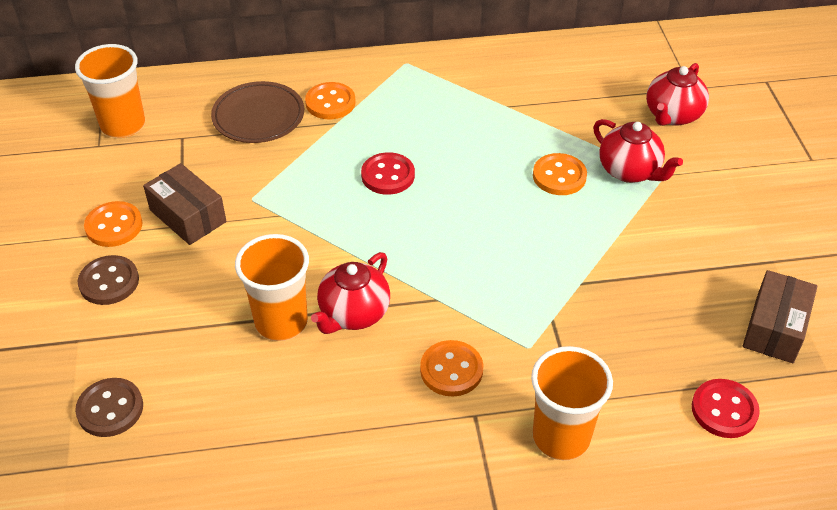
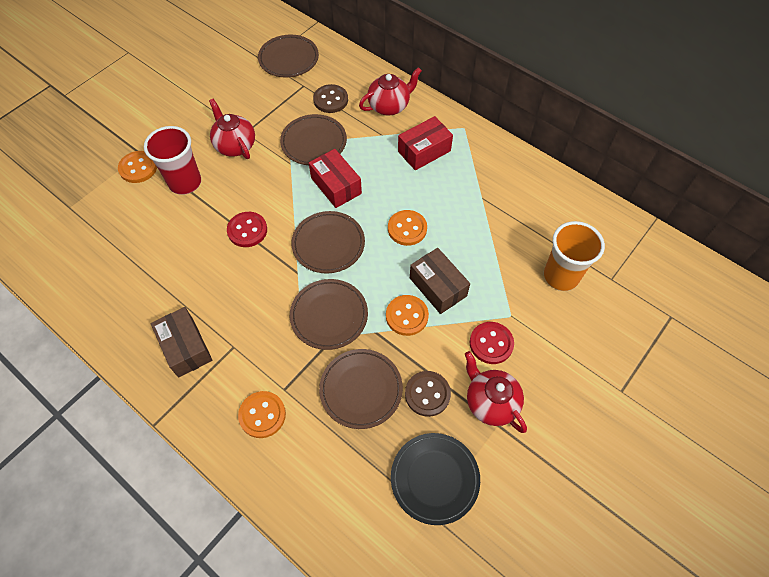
black plate: none = 0 -> [391,433,480,525] = 1
brown plate: [211,81,304,143] = 1 -> [258,35,319,77] [280,114,347,165] [290,279,368,350] [291,211,365,273] [319,349,403,429] = 5
orange cup: [75,44,145,138] [235,234,309,341] [531,346,613,460] = 3 -> [544,221,605,291] = 1
red box: none = 0 -> [309,149,362,208] [398,116,453,170] = 2
red cup: none = 0 -> [144,126,201,195] = 1

